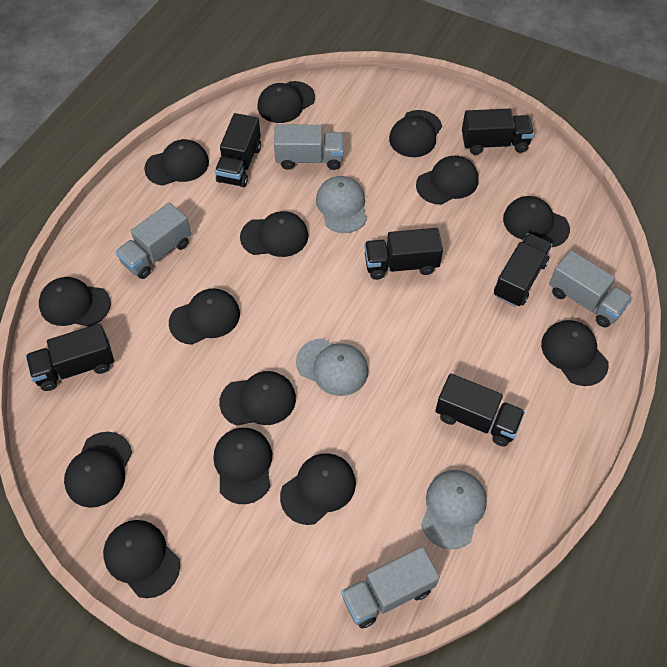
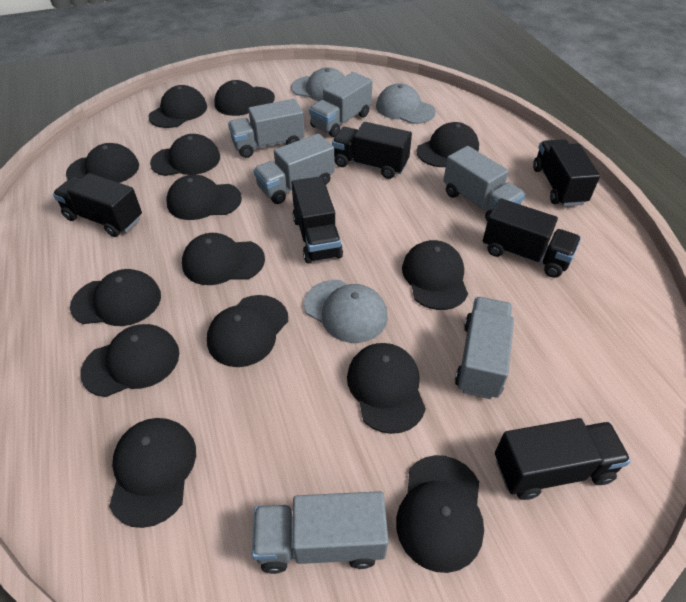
grey truck: [115,202,191,279] [274,124,343,170] [341,547,440,629] [549,250,632,328] = 4 -> [228,99,304,158] [252,491,388,574] [253,134,335,204] [309,72,372,137] [443,146,525,222] [455,297,514,399] = 6

